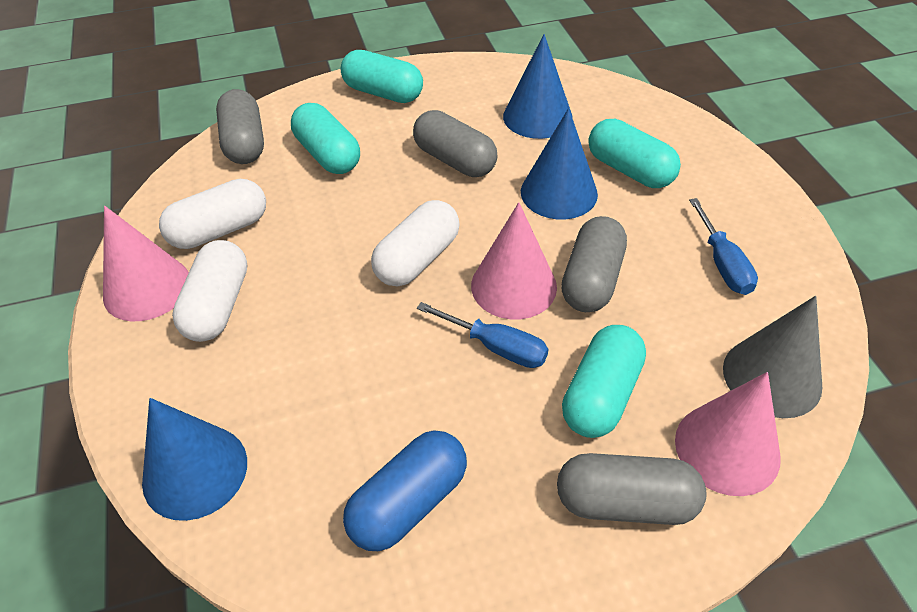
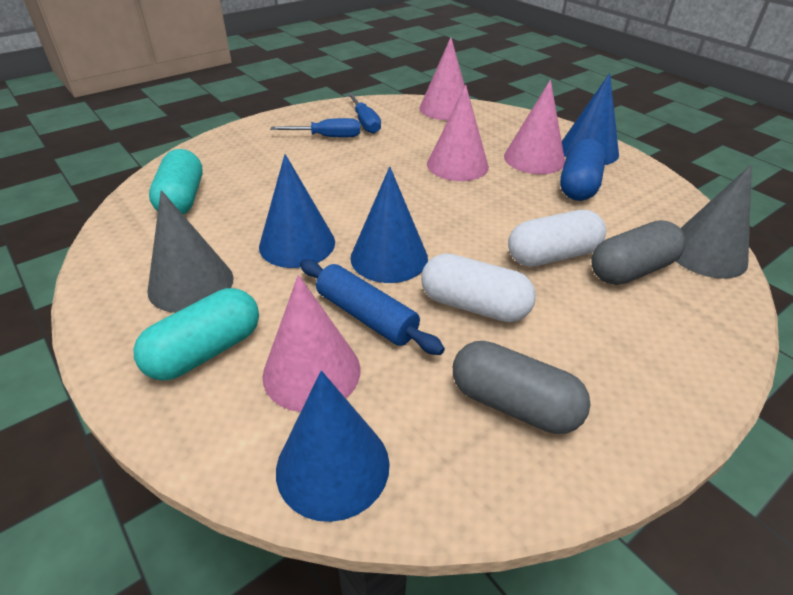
blue cone: [142,398,247,521] [503,34,572,139] [521,108,598,219] = 3 -> [259,154,335,268] [276,371,390,522] [351,167,428,283] [562,73,619,165] = 4
blue rolling pin: none = 0 -> [300,259,445,355] = 1
grey capsule: [216,89,264,164] [413,110,498,177] [557,453,706,525] [561,216,627,312] = 4 -> [453,341,591,434] [591,220,686,285] = 2
grey cone: [723,296,822,418] = 1 -> [147,190,234,313] [676,165,752,279] = 2
pink cone: [103,206,189,322] [471,202,557,319] [675,372,781,496] = 3 -> [263,275,361,412] [419,37,465,120] [427,85,489,181] [504,80,565,174] = 4
turquoise capsule: [291,103,360,174] [341,50,423,103] [562,325,646,438] [588,119,681,188] = 4 -> [133,288,259,381] [149,149,203,215] = 2
white capsule: [159,179,266,249] [172,240,247,342] [371,200,460,286] = 3 -> [421,253,536,322] [508,210,606,267] = 2

